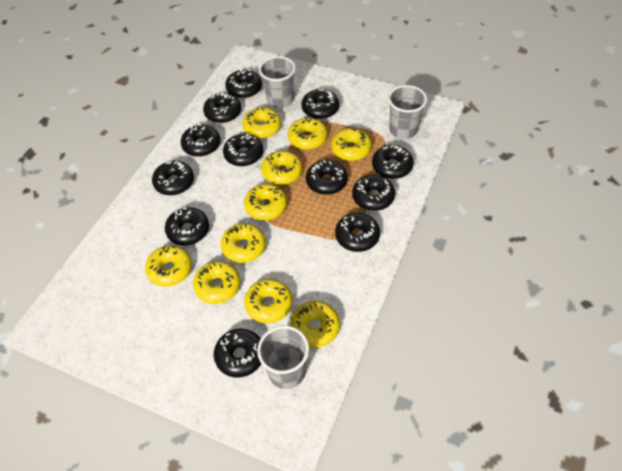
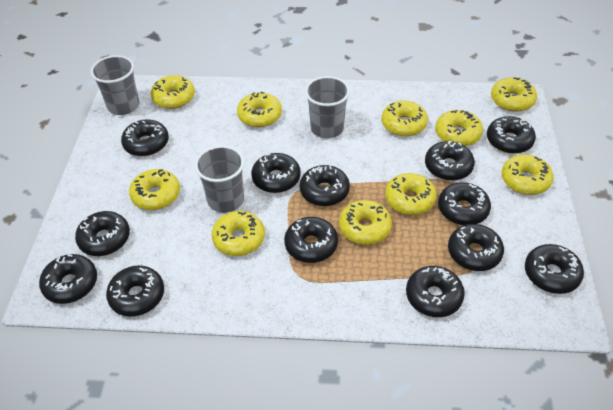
black donut: [152,161,194,195] [165,207,209,246] [181,124,221,157] [203,93,241,123] [214,329,261,378] [223,134,263,167] [225,69,262,99] [301,89,339,119] [306,160,348,195] [335,213,380,252] [352,175,395,211] [372,145,414,179] = 12 -> [39,254,97,304] [75,211,130,256] [106,265,164,317] [121,120,169,156] [251,153,301,193] [284,217,338,263] [299,165,350,206] [406,266,465,317] [425,141,475,181] [438,182,491,225] [448,224,504,271] [487,116,536,154] [525,244,584,294] = 13

